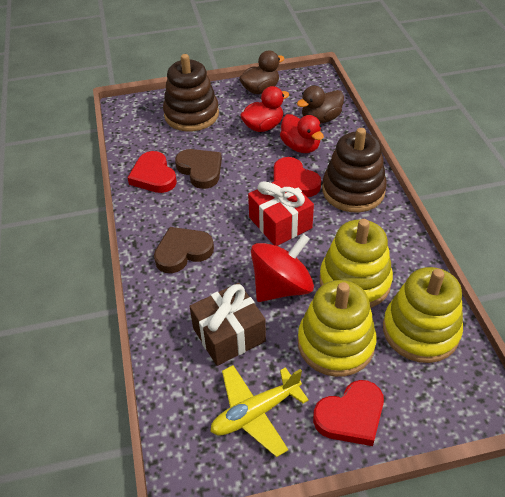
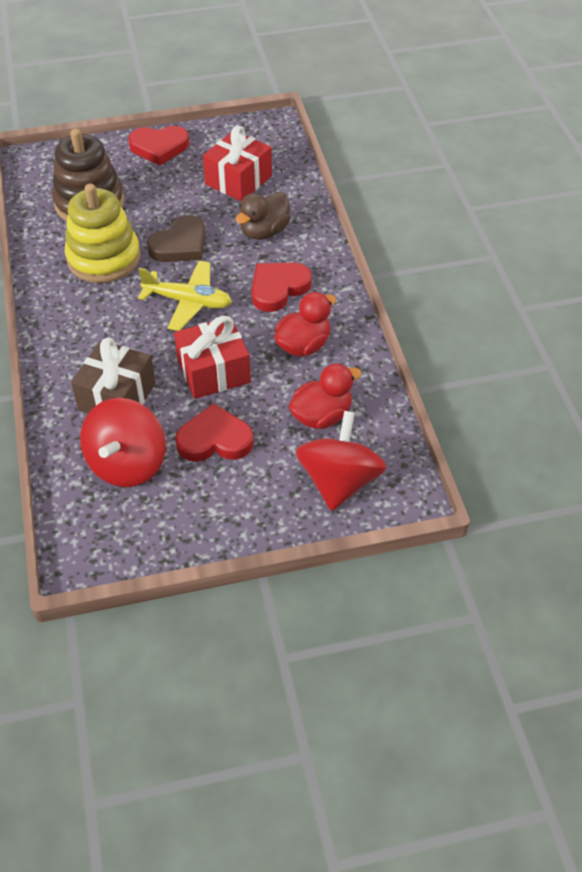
brown duck: [239,51,285,94] [297,86,344,123] = 2 -> [235,192,290,240] = 1
brown heart: [154,227,214,273] [175,149,222,189] = 2 -> [147,215,206,262] = 1
brown stacking toy: [163,54,219,131] [322,128,387,212] = 2 -> [52,129,125,221] = 1
red gift: [248,176,314,246] = 1 -> [174,316,251,399] [203,126,272,201] = 2
red spinning top: [251,234,314,302] = 1 -> [80,398,166,487] [296,411,387,511] = 2
yellow stacking toy: [298,280,377,377] [320,219,393,308] [383,267,463,363] = 3 -> [65,184,140,283] = 1

